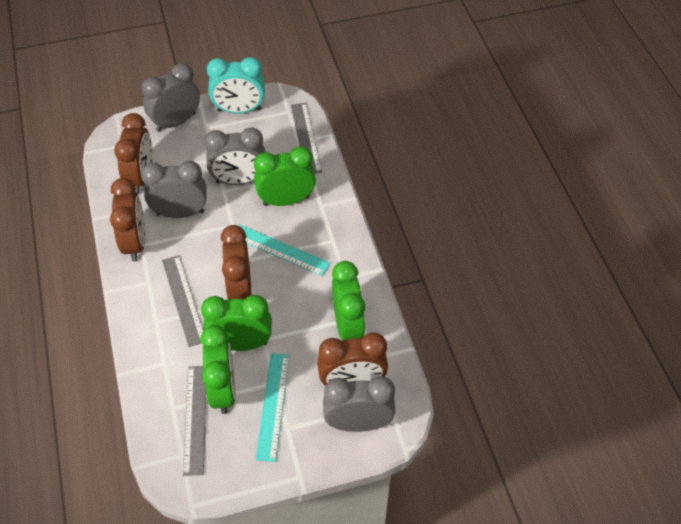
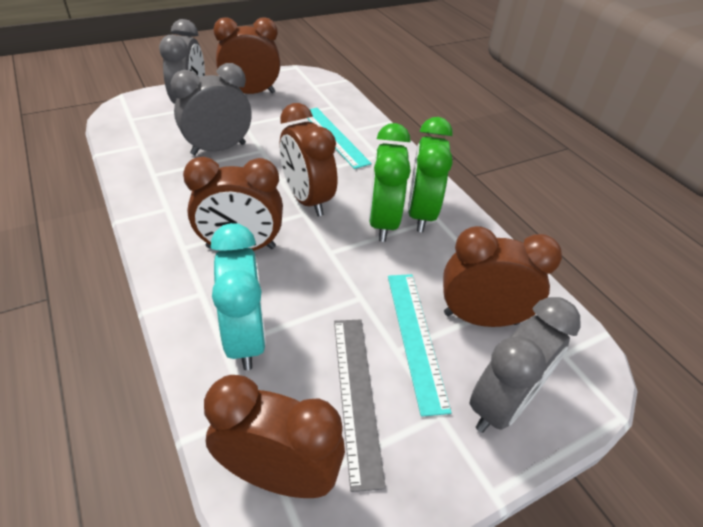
brown clock: [110,178,145,261] [114,113,153,194] [221,225,252,299] [317,333,388,386] = 4 -> [183,157,283,251] [204,375,345,498] [213,17,280,94] [280,103,338,216] [443,226,562,327] = 5
green clock: [200,325,236,414] [201,295,272,351] [254,146,316,206] [332,261,365,340] = 4 -> [369,123,411,242] [408,117,453,232] = 2
grey clock: [141,161,207,218] [142,63,200,132] [204,127,266,185] [323,376,395,432] = 4 -> [159,19,205,104] [171,63,252,155] [469,297,581,433] = 3
grey ruler: [162,255,203,347] [183,366,206,476] [291,103,322,174] = 3 -> [334,320,386,492] = 1

